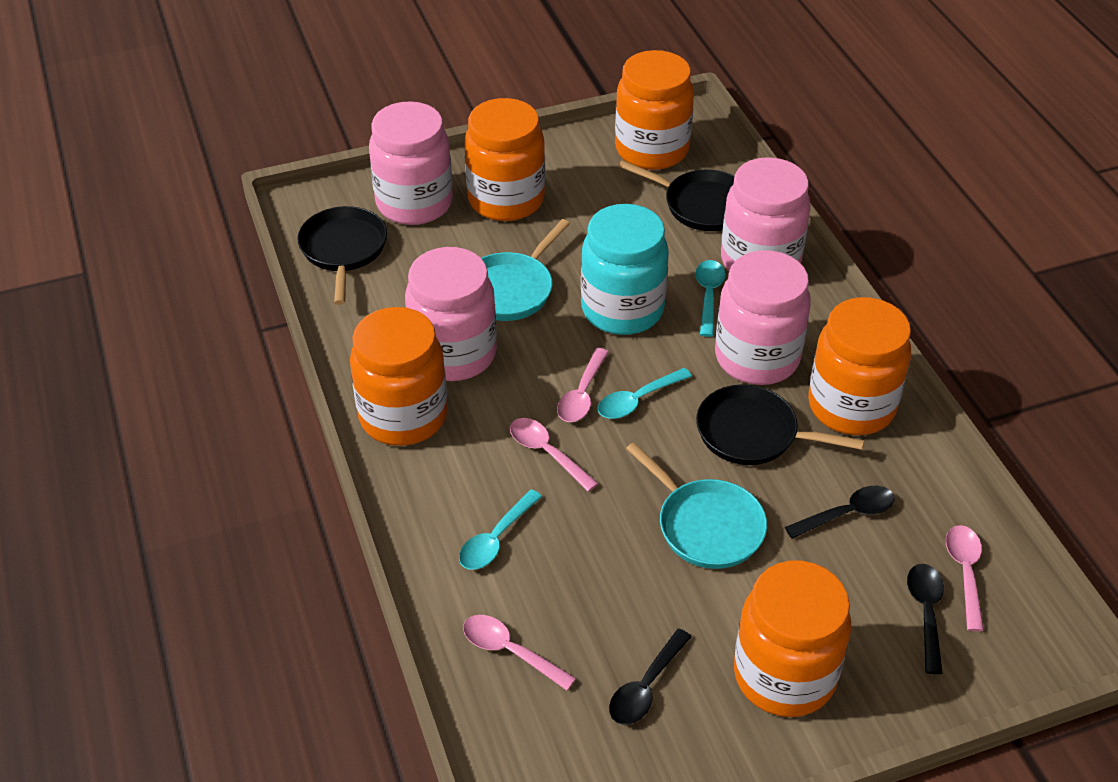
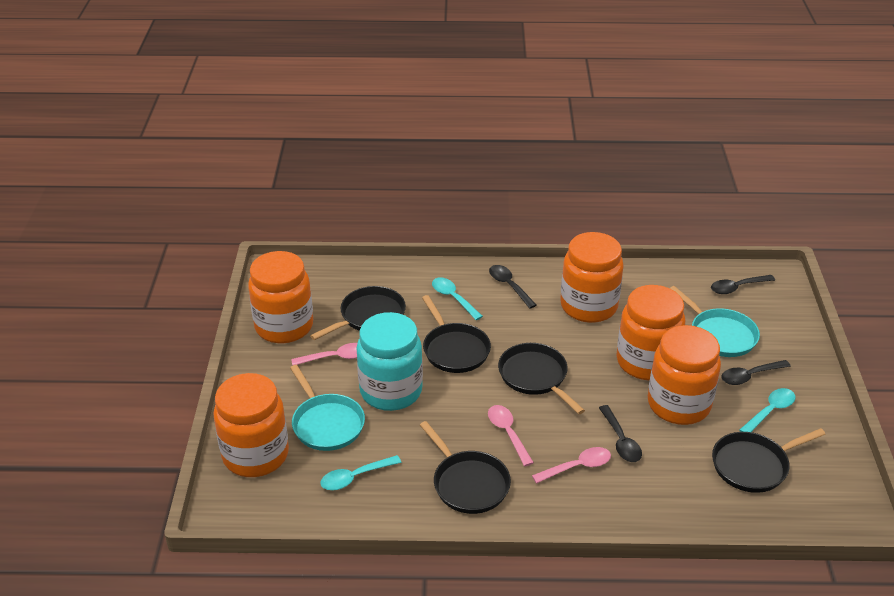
black pan: [297,206,387,305] [618,160,734,231] [696,385,864,465] = 3 -> [310,286,406,340] [420,421,511,514] [422,295,491,373] [498,343,585,414] [712,428,826,493] = 5
black spoon: [609,629,692,725] [785,486,895,539] [907,564,944,674] = 3 -> [489,265,537,309] [599,405,642,462] [711,275,775,294] [721,360,791,385] = 4
pink jar: [369,101,453,225] [405,247,497,381] [715,250,811,385] [721,157,811,271] = 4 -> none = 0
pink spoon: [463,615,576,691] [510,418,598,492] [557,348,609,422] [946,525,984,631] = 4 -> [291,343,357,365] [488,405,534,466] [532,447,611,484] = 3

